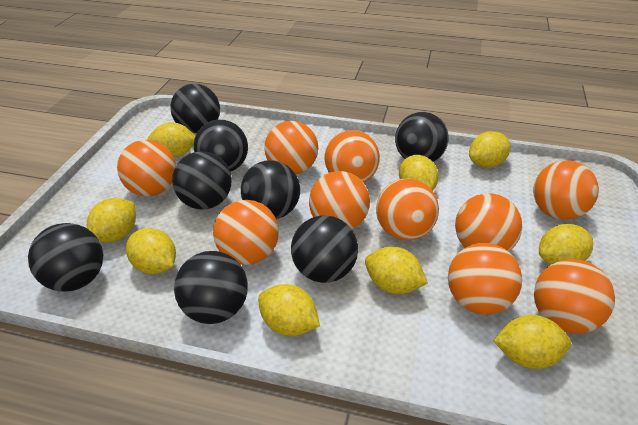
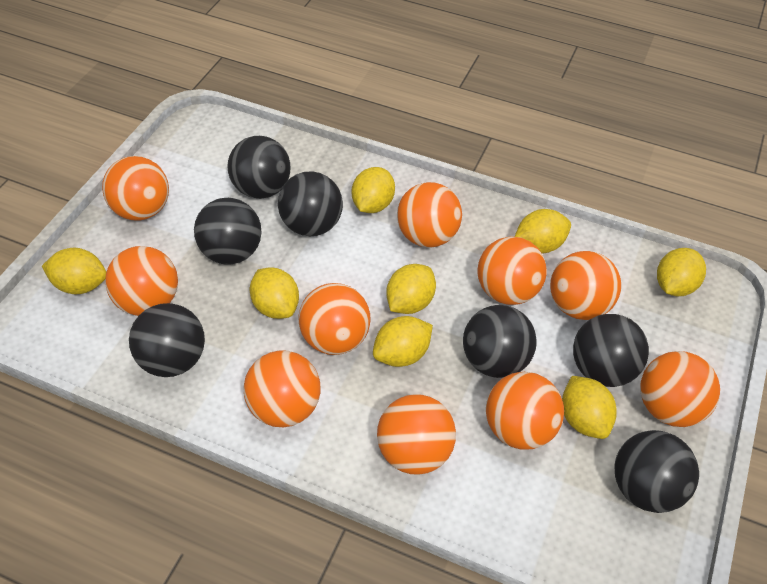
black ball: [28,223,103,292] [170,84,220,133] [172,151,232,210] [174,251,248,324] [194,120,248,172] [241,160,300,219] [291,215,358,283] [395,112,448,162] = 8 -> [129,303,205,377] [194,198,261,265] [227,136,291,199] [278,172,343,236] [463,305,537,378] [573,314,649,387] [614,430,699,513] = 7
yellow lemon: [87,198,136,242] [126,228,176,274] [147,122,195,158] [258,284,320,336] [365,247,428,294] [399,155,439,191] [469,131,510,168] [494,315,571,369] [539,224,593,265] = 9 -> [42,248,106,294] [250,267,299,319] [352,167,395,213] [373,316,433,367] [386,264,436,314] [515,209,571,253] [562,376,617,439] [657,248,706,296] = 8

